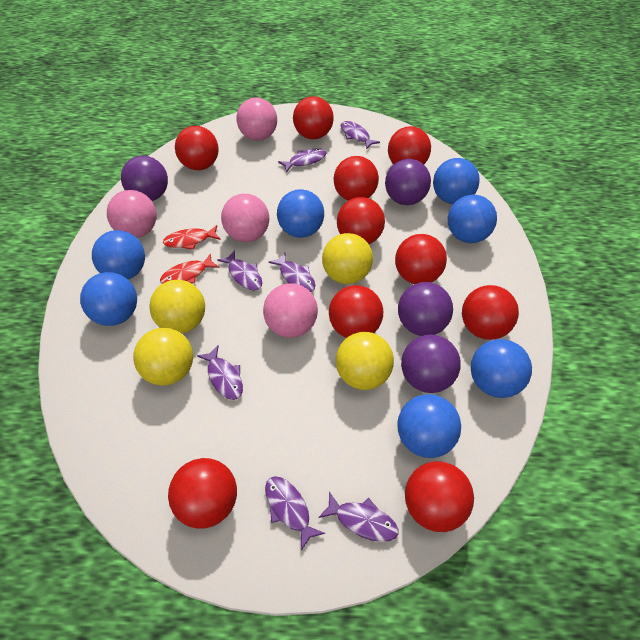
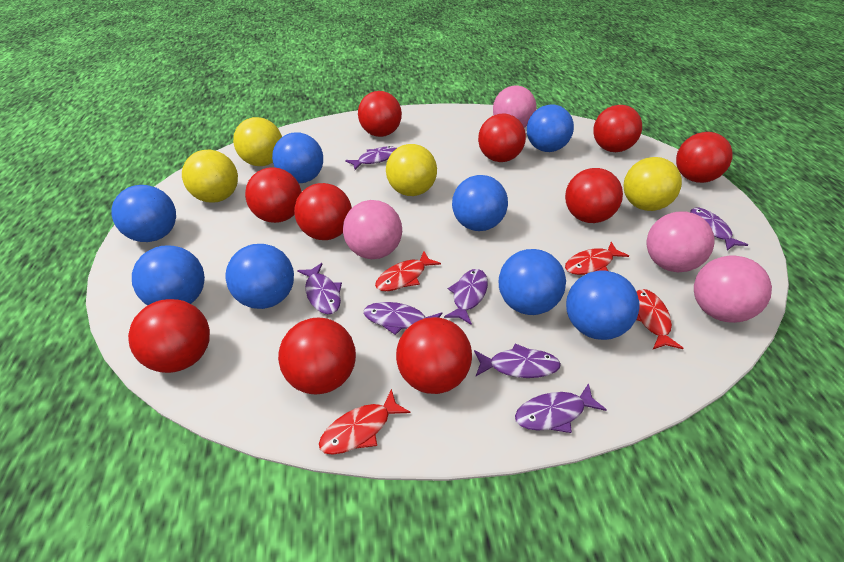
blue ball: [80,272,137,326] [92,230,145,280] [277,189,324,238] [397,394,461,458] [433,158,480,204] [448,195,497,243] [471,339,532,398] = 7 -> [111,185,176,242] [132,245,205,305] [225,244,294,309] [272,132,323,183] [452,175,508,231] [499,249,566,315] [527,105,574,152] [566,271,639,340] = 8
purple ball: [121,156,168,201] [385,159,431,205] [398,282,453,336] [401,335,461,393] = 4 -> none = 0
red fish: [160,253,220,284] [163,225,221,250] = 2 -> [319,389,410,455] [375,251,441,291] [565,242,629,275] [636,289,683,349] = 4

